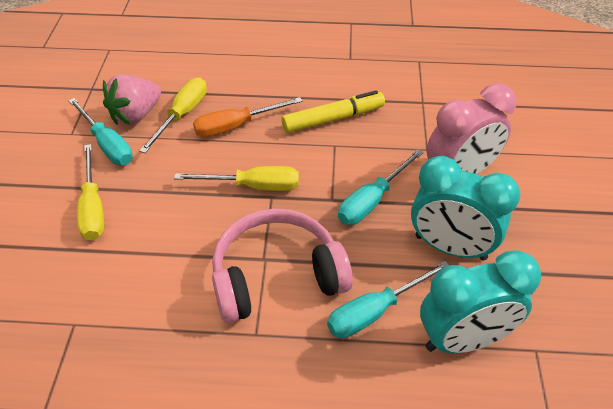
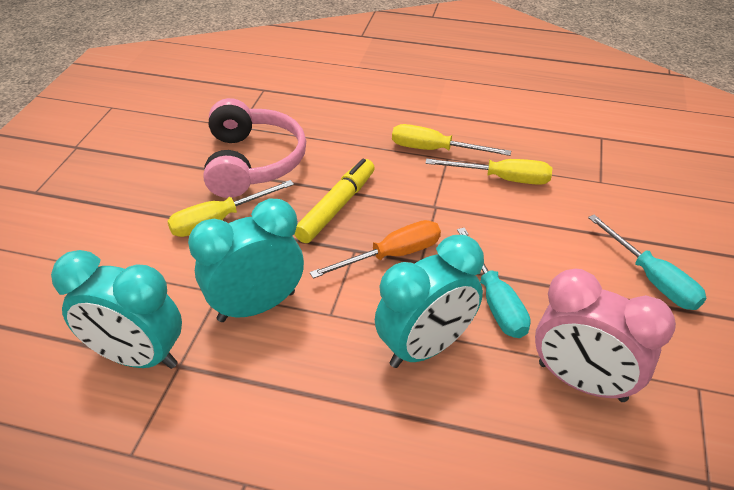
pink strawberry: [103,74,161,125] = 1 -> none = 0
turquoise clock: [411,156,520,261] [420,250,541,353] = 2 -> [51,250,182,369] [188,199,304,322] [375,235,484,368] = 3
turquoise screwdriver: [68,98,133,165] [327,261,450,338] [338,149,424,225] = 3 -> [457,227,531,338] [588,215,706,310] = 2

